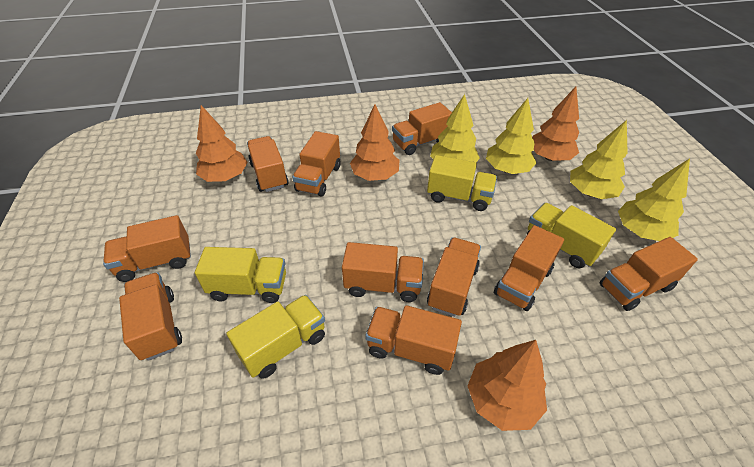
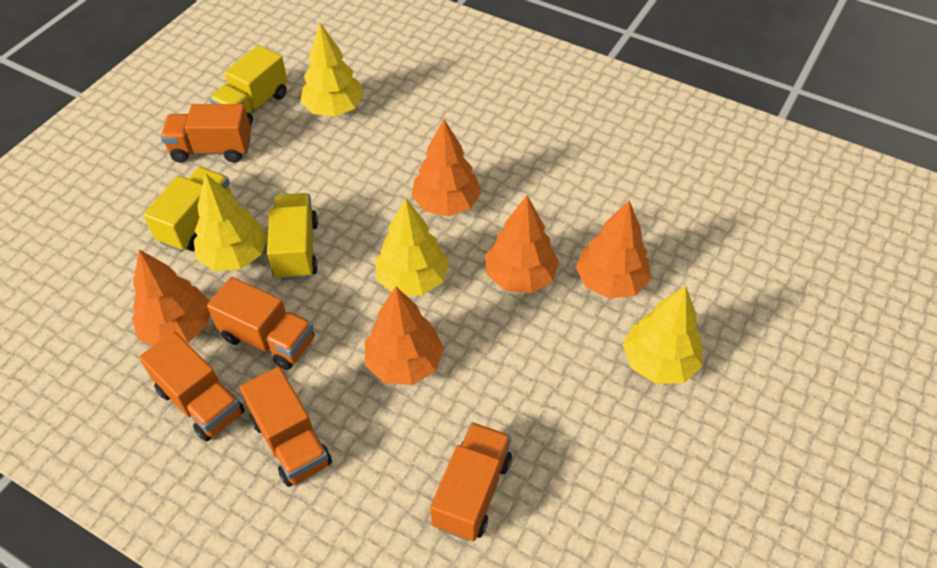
orange tree: [196,105,247,182] [350,104,399,181] [467,340,547,431] [532,87,579,161] = 4 -> [132,249,210,346] [365,287,444,385] [411,120,481,216] [485,195,559,293] [576,200,651,299] = 5
orange truck: [103,215,191,282] [119,272,182,361] [247,136,289,192] [292,131,340,197] [342,242,424,302] [365,305,462,375] [392,102,452,155] [427,237,481,317] [494,225,564,311] [600,237,698,311] = 10 -> [139,332,245,442] [161,104,251,163] [207,277,314,370] [240,367,332,487] [430,422,512,541] = 5
yellow truck: [195,247,286,303] [226,295,325,379] [427,155,497,211] [527,203,616,269] = 4 -> [143,167,231,252] [209,45,288,126] [267,193,318,280] = 3

